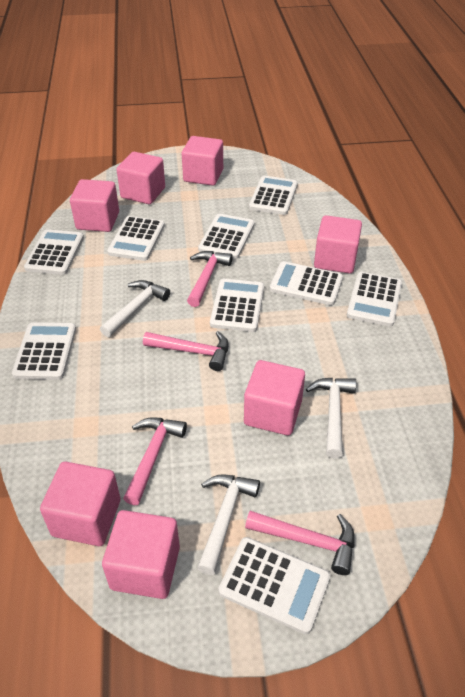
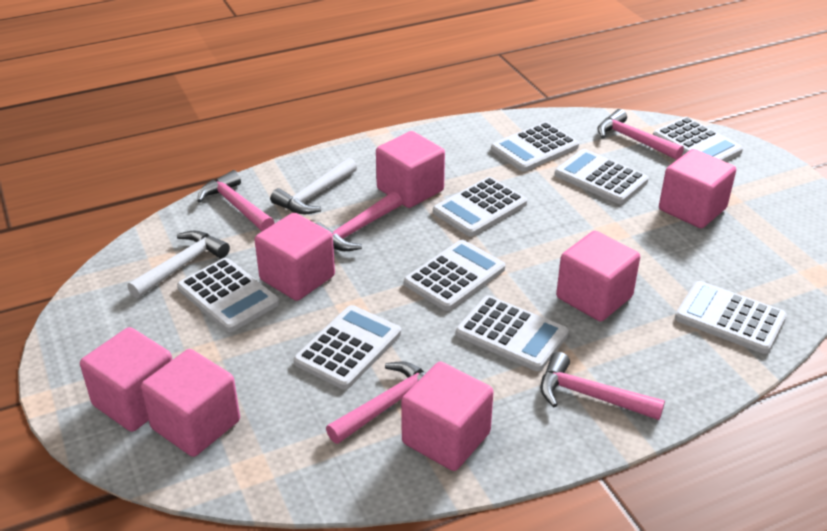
pink hammer: [123,417,187,505] [143,331,228,371] [187,251,233,307] [245,511,355,575] = 4 -> [197,170,275,231] [316,192,402,251] [326,361,426,444] [540,352,665,420] [597,109,684,160] = 5
white hammer: [100,280,170,337] [197,474,260,575] [306,377,356,458] = 3 -> [127,230,230,298] [270,158,357,214] = 2

